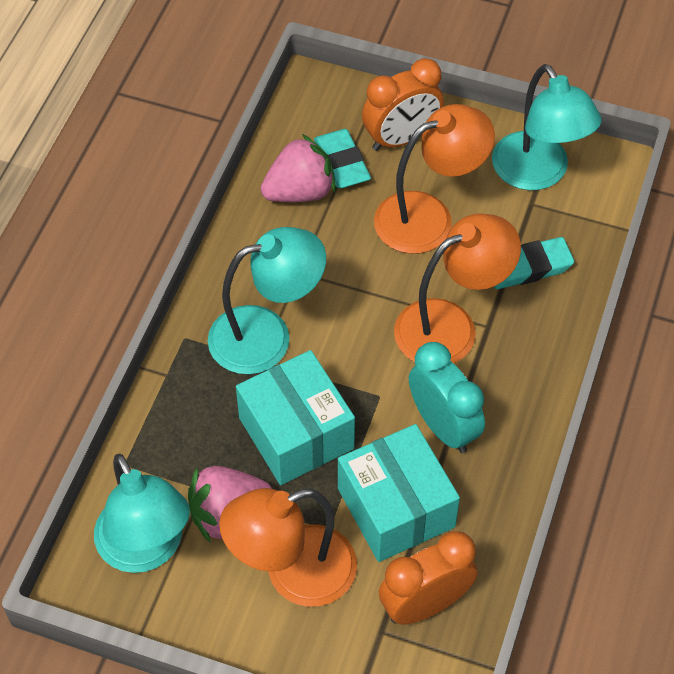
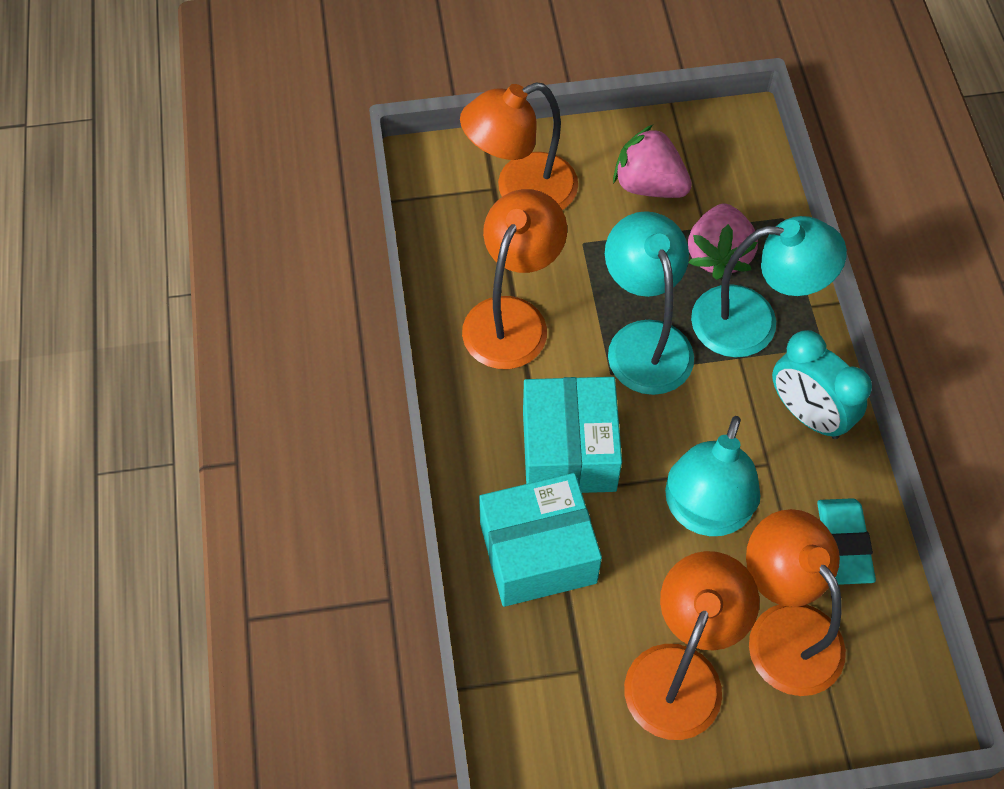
orange clock: [362,58,444,151] [379,531,478,624] = 2 -> none = 0
orange lamp: [219,488,357,607] [374,104,495,254] [394,214,521,363] = 3 -> [460,82,578,210] [462,189,567,369] [624,551,760,740] [746,509,846,696] = 4
turquoise eraser: [314,129,371,188] [494,237,574,289] = 2 -> [817,498,876,585] = 1

